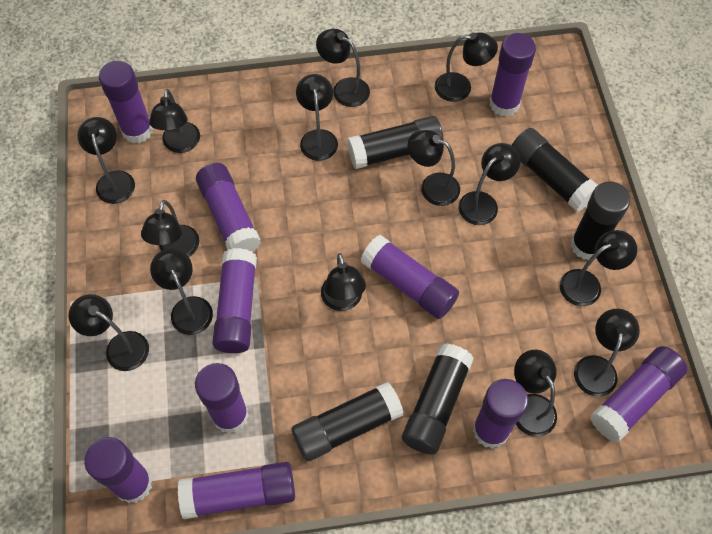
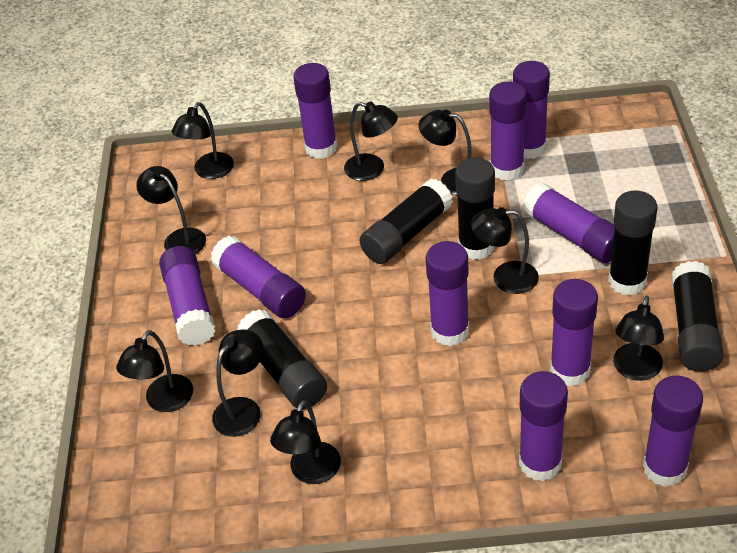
black lamp: [69,294,149,371] [77,117,135,204] [141,200,199,257] [149,89,200,153] [150,248,213,335] [296,74,338,161] [316,29,370,107] [321,253,366,311] [408,130,460,206] [435,32,498,102] [458,143,521,225] [514,350,557,437] [560,230,637,306] [574,309,640,397] = 14 -> [116,330,193,412] [136,166,206,254] [172,102,234,179] [212,329,263,437] [270,400,341,484] [344,102,398,181] [419,109,471,195] [471,207,539,294] [613,296,664,381] = 9

